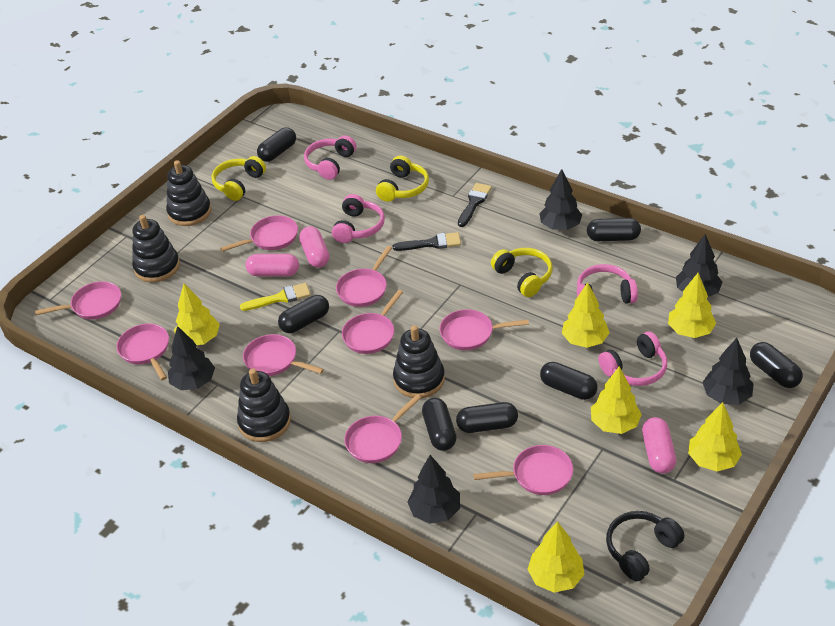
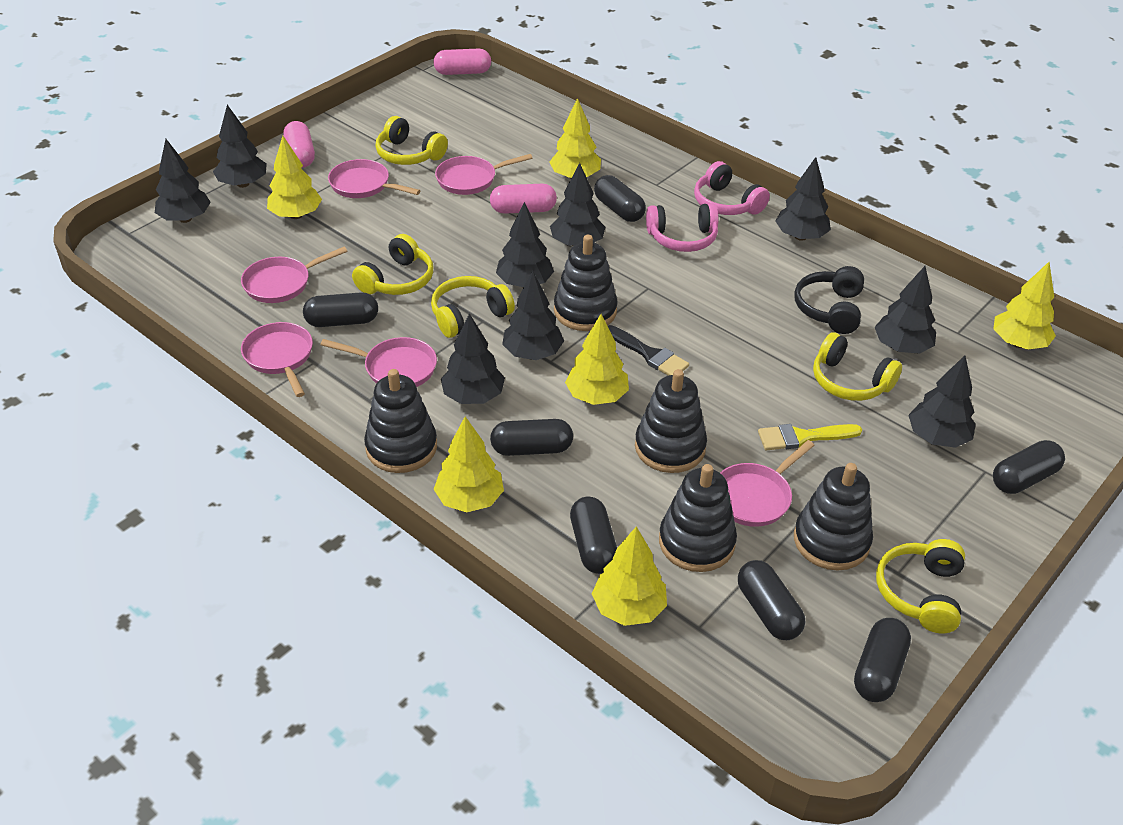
black brush: [392,232,461,251] [458,183,492,227] = 2 -> [608,325,689,376] = 1
black stacking toy: [132,215,180,282] [166,160,211,226] [237,368,291,442] [393,325,445,398] = 4 -> [364,369,437,473] [554,235,618,331] [635,369,707,473] [659,464,737,572] [794,463,873,570] = 5
black tree: [168,326,215,390] [408,455,460,524] [539,169,582,230] [676,234,722,297] [702,338,754,405] = 5 -> [155,139,211,223] [213,105,267,188] [441,313,505,404] [496,202,554,287] [502,271,564,360] [550,163,605,246] [775,157,831,241] [875,266,936,354] [909,356,976,448] = 9
pink headphones: [304,135,356,180] [332,194,385,243] [577,264,638,304] [598,331,667,386] = 4 -> [646,203,719,252] [694,161,770,215] = 2
pink pan: [35,281,121,320] [116,324,169,380] [220,215,298,252] [243,334,324,376] [336,246,392,307] [342,290,403,354] [344,394,421,463] [439,309,529,350] [473,445,573,495] = 9 -> [241,247,347,303] [241,322,313,397] [320,337,437,387] [328,159,421,198] [435,154,532,195] [720,440,815,527] = 6
yellow headphones: [212,156,266,201] [376,156,429,202] [491,248,553,297] = 3 -> [352,234,433,295] [376,116,448,165] [431,276,515,338] [813,332,902,401] [876,539,965,633] = 5

